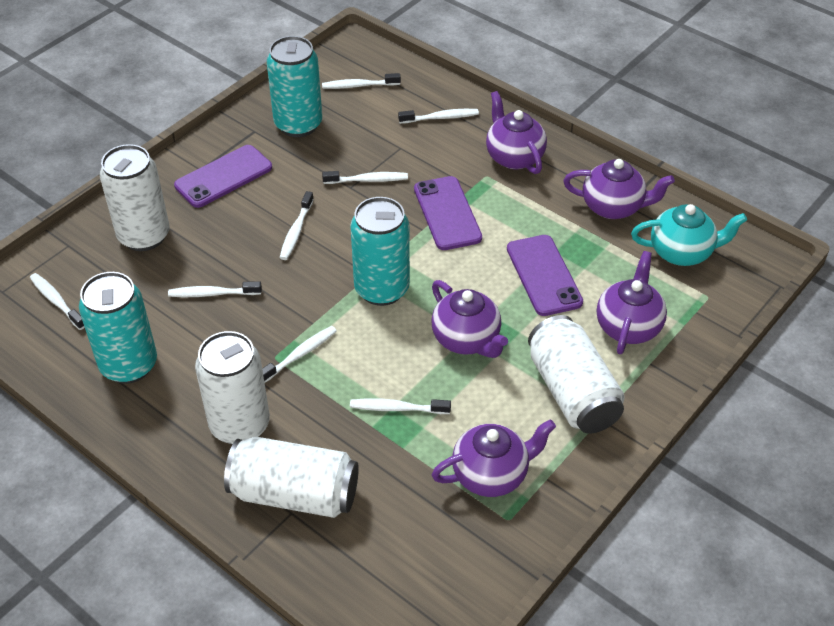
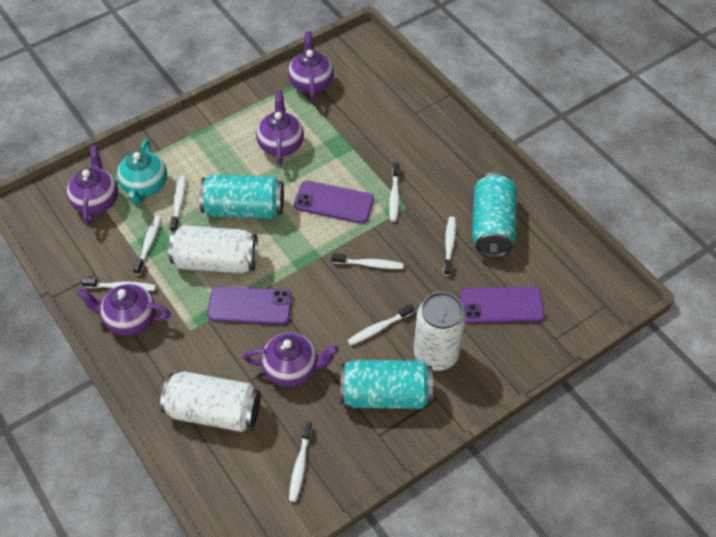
white can: [100,144,170,251] [195,331,270,444] [224,437,359,518] [528,315,625,433] = 4 -> [160,371,261,432] [169,225,258,274] [414,292,466,371] = 3

